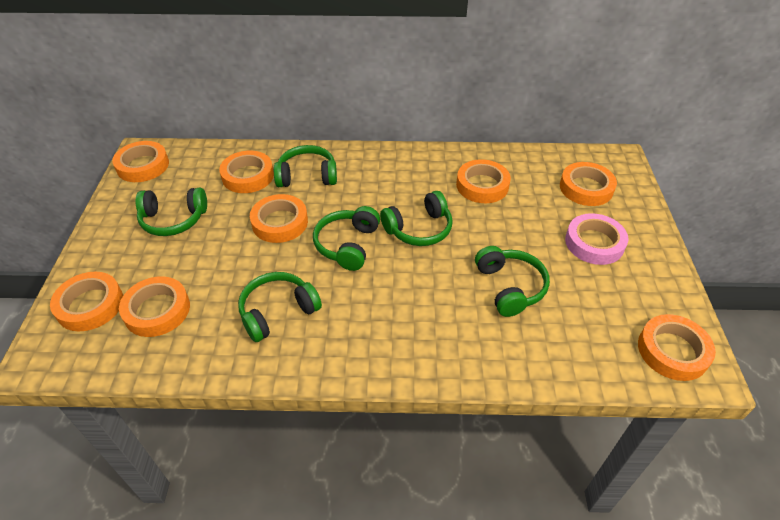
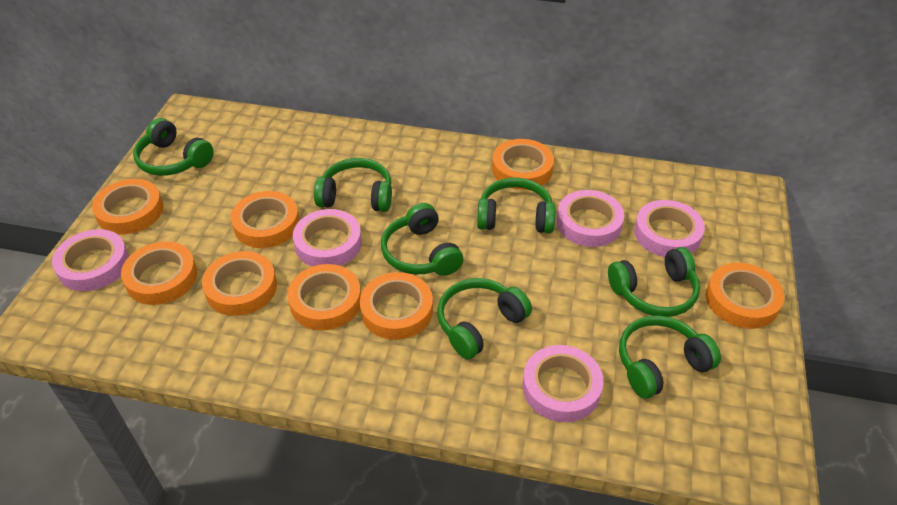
green headphones: [136,188,207,236] [238,272,322,342] [274,145,337,187] [313,206,380,271] [380,191,453,246] [475,246,550,317] = 6 -> [133,118,214,176] [314,158,392,212] [381,203,464,276] [437,278,532,359] [477,178,556,233] [608,247,700,317] [619,315,721,399] = 7
pink tape: [565,213,628,265] = 1 -> [52,229,129,291] [293,209,362,267] [522,345,604,422] [557,190,624,247] [634,200,705,257] = 5

